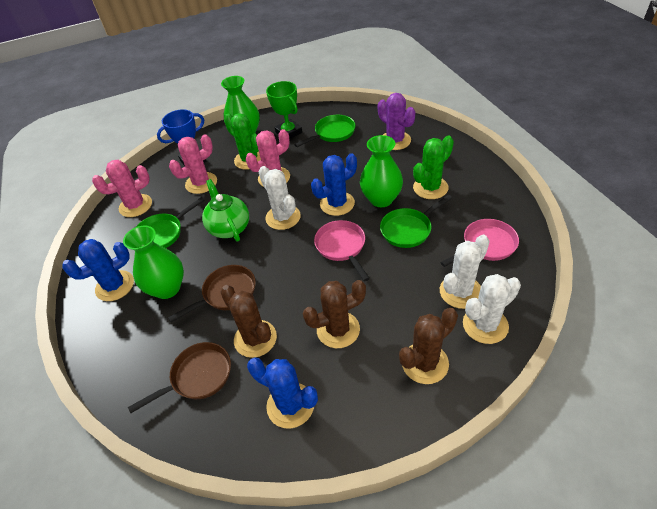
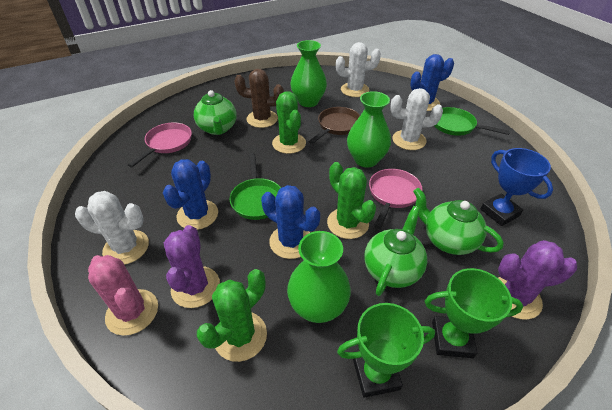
brown cactus: [220,285,277,358] [303,280,366,348] [399,308,458,384] = 3 -> [234,69,284,128] = 1
brown pan: [128,342,231,413] [168,265,256,322] = 2 -> [309,107,360,144] = 1
green cactus: [224,113,261,170] [413,136,454,199] = 2 -> [197,269,267,362] [272,91,306,154] [327,162,376,239] = 3
green pan: [136,197,204,248] [294,115,356,147] [380,195,452,248] = 3 -> [229,153,281,220] [434,107,510,136] = 2
green teapot: [202,179,249,242] = 1 -> [194,90,237,135] [364,206,427,296] [413,188,504,255] = 3
green trophy: [266,81,302,139] = 1 -> [337,303,435,398] [425,268,523,358] = 2
pink cactus: [92,160,152,217] [169,134,217,194] [246,129,290,187] = 3 -> [88,255,158,336] = 1
purple cactus: [378,93,416,150] = 1 -> [164,225,220,308] [498,240,577,320] = 2

